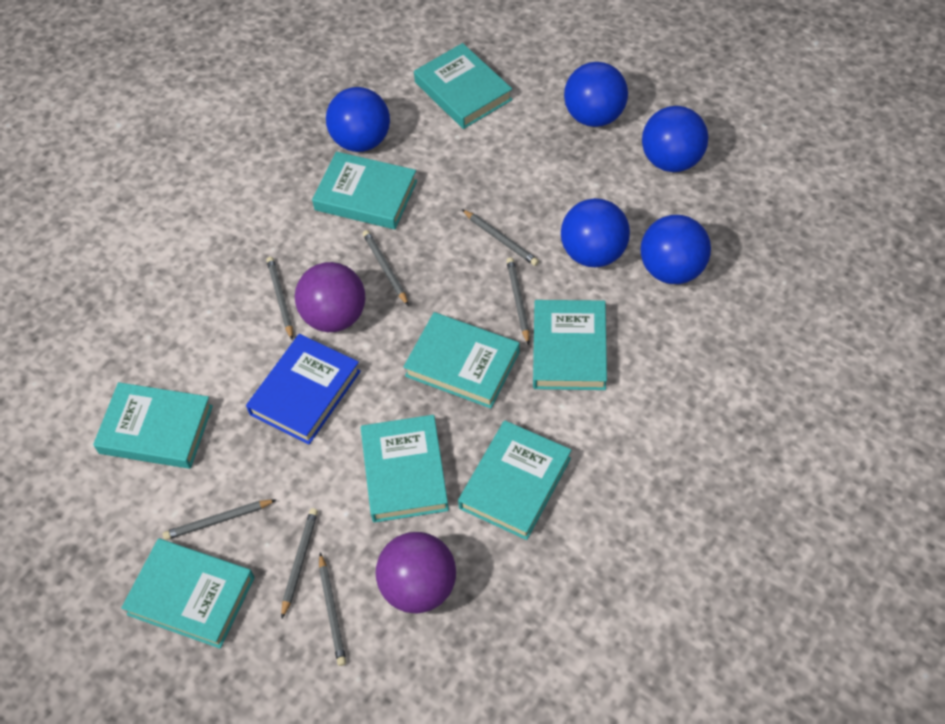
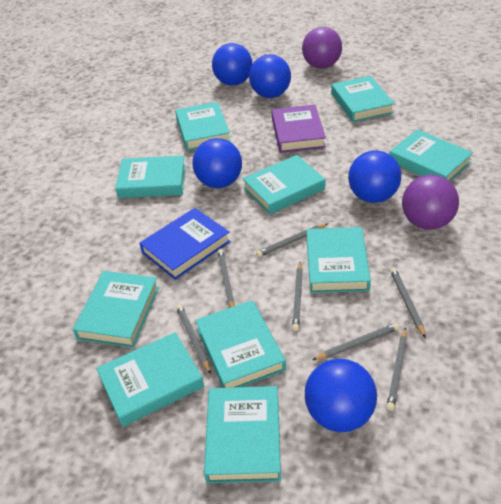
purple book: none = 0 -> [272,105,326,153] = 1
turquoise book: [93,382,213,469] [121,539,254,649] [312,152,417,229] [361,415,449,523] [403,312,520,408] [414,43,513,129] [458,420,571,540] [533,300,607,390] = 8 -> [73,271,159,348] [96,332,204,427] [115,155,186,198] [175,102,231,151] [195,300,286,388] [204,386,281,483] [242,155,326,215] [307,227,371,293] [331,76,395,122] [390,129,473,181] = 10

